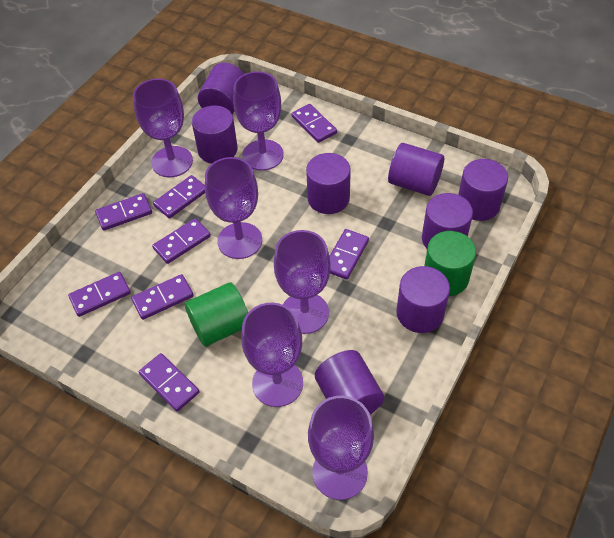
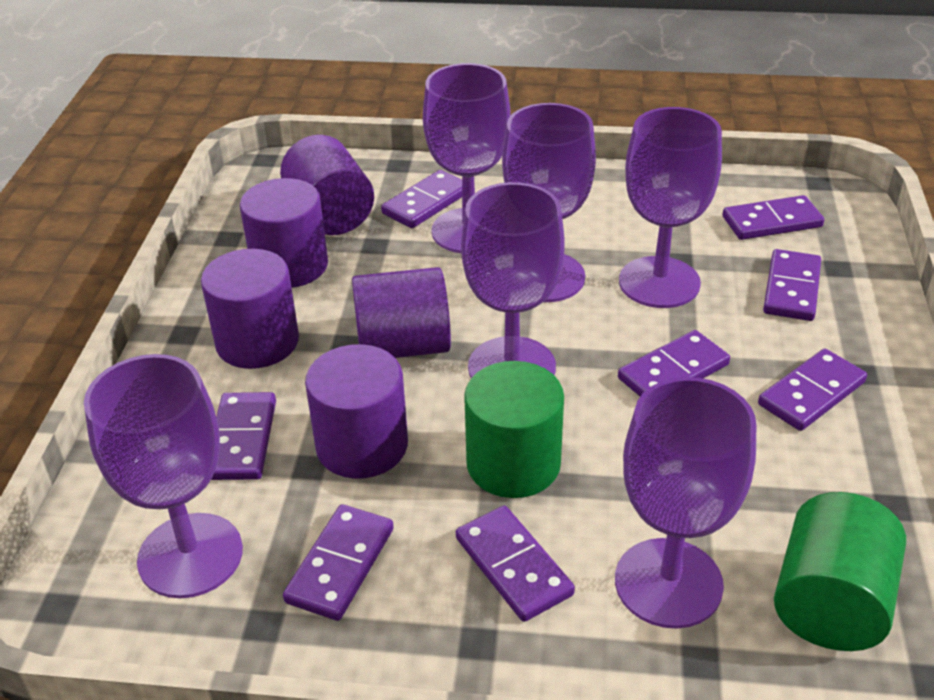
purple cylinder: [192,105,238,164] [198,63,244,114] [306,153,351,214] [315,350,385,414] [388,143,444,196] [397,266,450,333] [422,193,473,249] [458,159,508,221] = 8 -> [201,249,299,369] [240,178,328,288] [280,135,374,235] [305,344,408,479] [352,267,451,358] = 5

